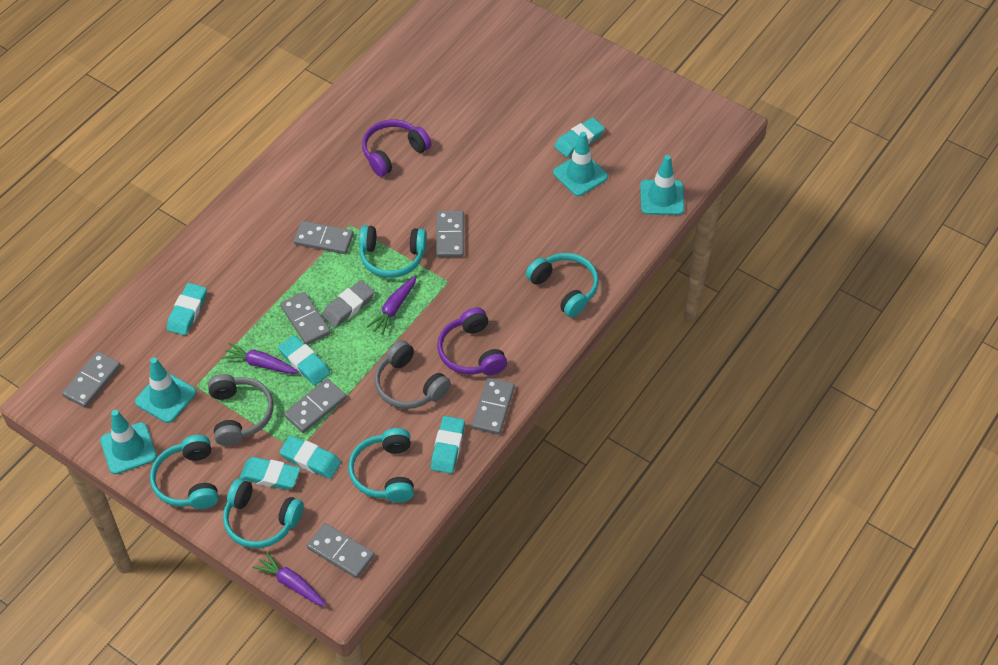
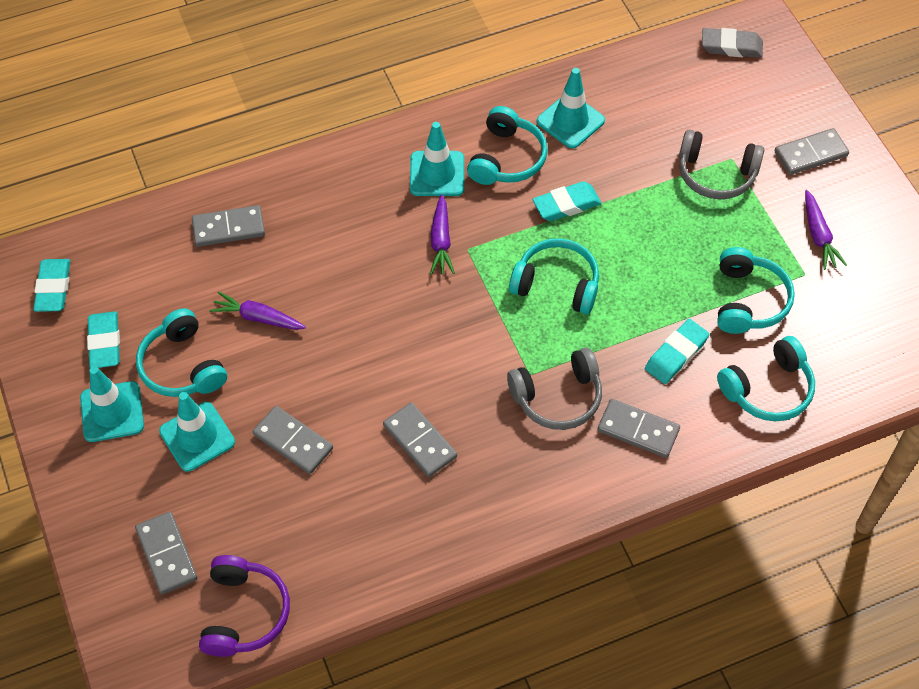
grey domino: [62,351,121,408] [280,292,331,345] [284,378,347,433] [294,221,354,254] [307,523,375,578] [436,211,464,257] [472,378,515,435] = 7 -> [135,512,198,594] [192,205,265,247] [253,406,333,474] [383,402,457,477] [598,399,680,458] [775,128,849,175] = 6
purple headphones: [362,119,431,177] [437,308,507,375] = 2 -> [199,555,290,657] = 1
turquoise eraser: [167,283,207,335] [240,457,300,490] [278,335,330,385] [279,435,341,479] [431,416,465,474] [554,117,605,157] = 6 -> [33,259,70,312] [87,311,120,368] [533,181,601,221] [645,319,710,384] = 4

